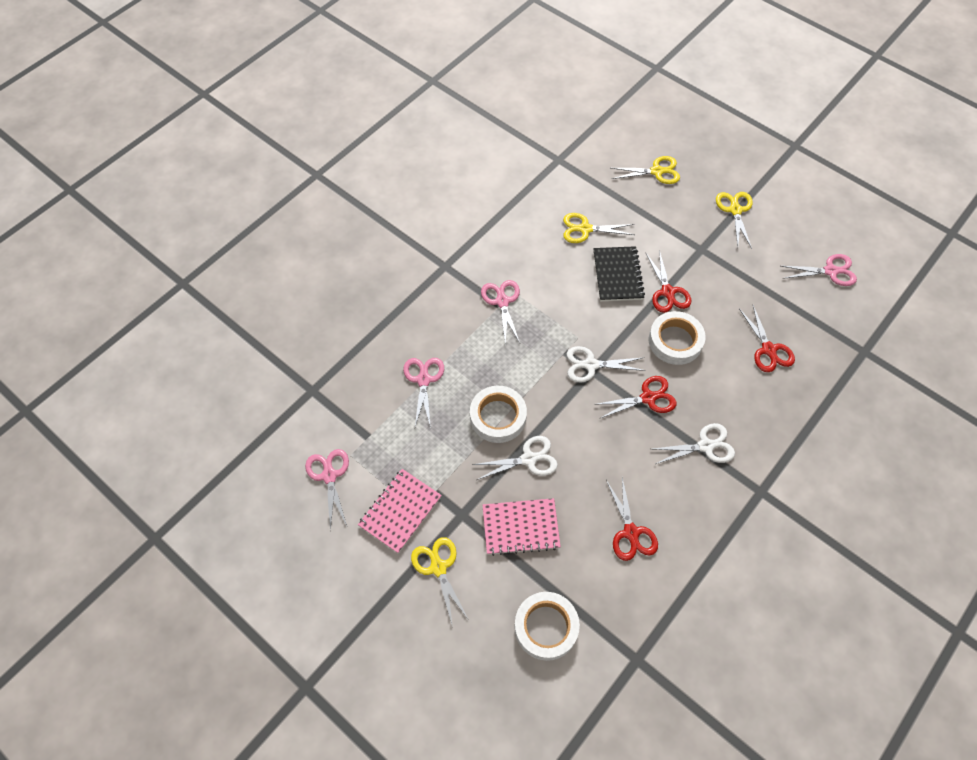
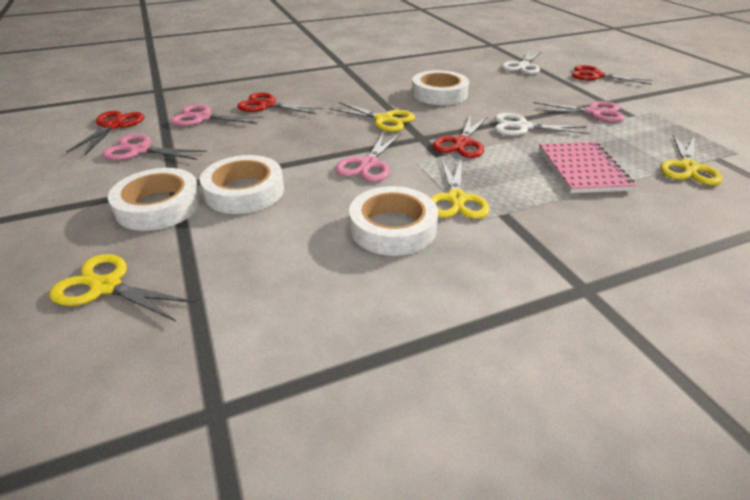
black notebook: [593,246,645,301] = 1 -> none = 0
pink notebook: [358,469,442,554] [483,498,561,556] = 2 -> [539,142,636,193] = 1
white scissors: [472,436,558,480] [567,346,646,382] [653,423,735,464] = 3 -> [495,113,590,136] [502,52,542,74] = 2
white tape: [470,386,527,443] [514,592,580,661] [649,311,706,365] = 3 -> [108,168,201,231] [200,155,284,214] [349,186,438,256] [412,70,469,105] = 4

